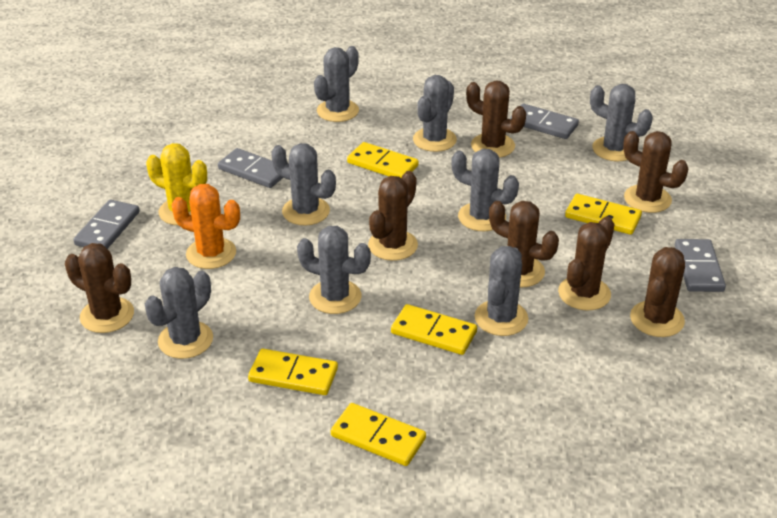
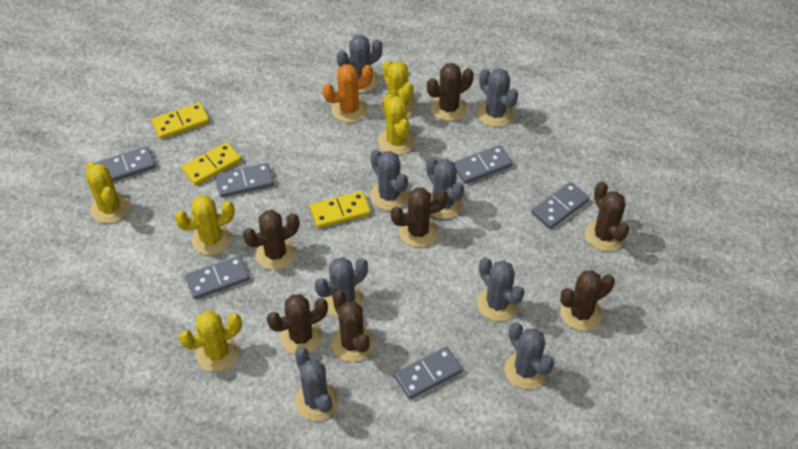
grey domino: [73,200,139,249] [218,148,283,188] [510,104,579,139] [675,239,726,292] = 4 -> [96,146,156,181] [185,256,250,299] [215,163,274,198] [394,346,462,399] [453,145,513,184] [532,182,590,229] = 6
yellow cactus: [146,143,207,225] = 1 -> [86,162,130,223] [175,195,235,255] [178,311,242,372] [378,94,415,155] [380,61,416,117] = 5
yellow domino: [248,349,338,395] [331,403,426,466] [347,142,419,178] [391,304,477,355] [565,194,642,235] = 5 -> [151,102,209,139] [181,142,241,186] [310,191,371,228] = 3

